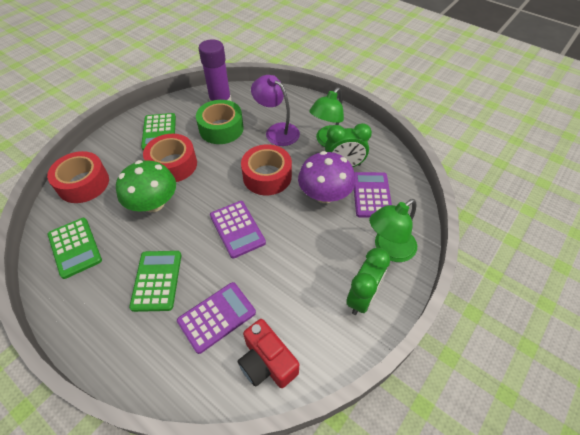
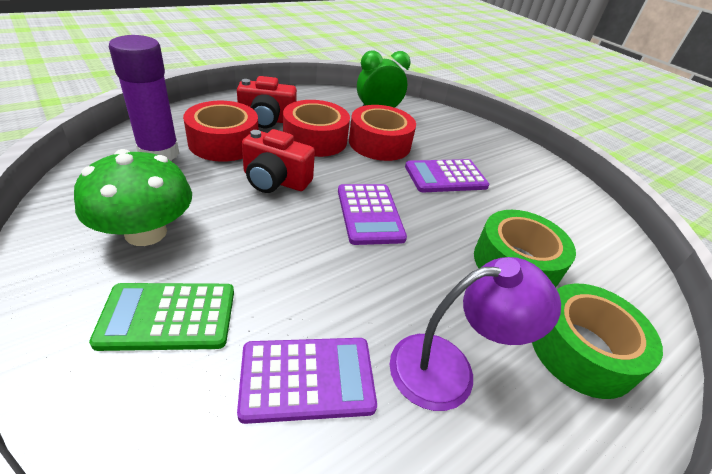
green calculator: [48,218,102,279] [129,251,181,312] [141,113,176,150] = 3 -> [89,283,234,351] = 1
green clock: [325,123,372,167] [346,248,390,315] = 2 -> [357,51,411,108] = 1
green lamp: [309,88,344,147] [369,199,417,262] = 2 -> none = 0
green tape: [196,100,244,144] = 1 -> [474,210,576,288] [532,284,663,399] = 2
purple mushroom: [298,151,355,203] = 1 -> none = 0
red camera: [238,319,299,388] = 1 -> [237,76,297,128] [242,129,315,193] = 2

